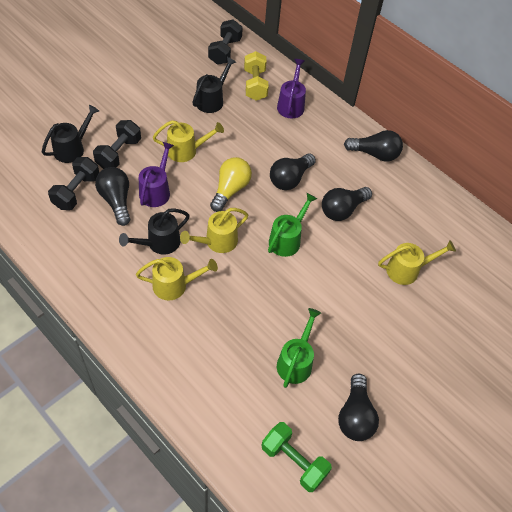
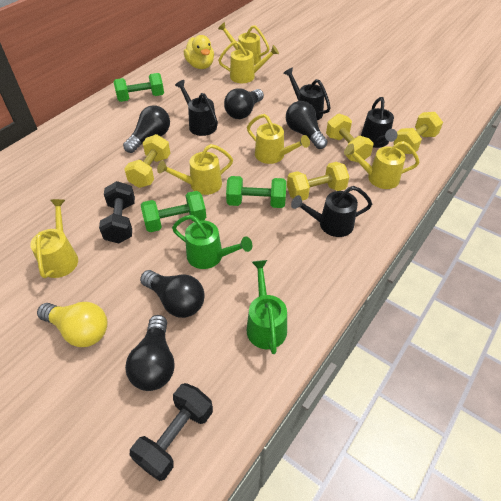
black dumbbell: [48,157,99,210] [93,120,141,169] [208,19,243,65] = 3 -> [99,181,135,244] [130,383,213,481] = 2
black watering can: [42,105,99,163] [119,208,190,254] [192,57,236,113] = 3 -> [175,80,218,136] [284,67,331,120] [291,186,372,237] [361,97,397,148] = 4
green dumbbell: [261,422,332,492] = 1 -> [113,73,164,102] [141,191,206,232] [226,176,286,208] = 3
purple watering can: [139,142,174,207] [277,59,306,118] = 2 -> none = 0
yellow duck: none = 0 -> [184,35,214,69] = 1
yellow dumbbell: [244,51,269,101] = 1 -> [124,134,170,188] [287,162,349,200] [326,114,374,162] [393,112,443,154] = 4
yellow watering can: [136,257,218,301] [153,120,224,162] [180,208,248,253] [378,240,456,285] = 4 -> [30,199,78,278] [157,144,233,195] [218,22,270,65] [218,41,279,83] [247,114,310,164] [344,141,420,189] = 6

